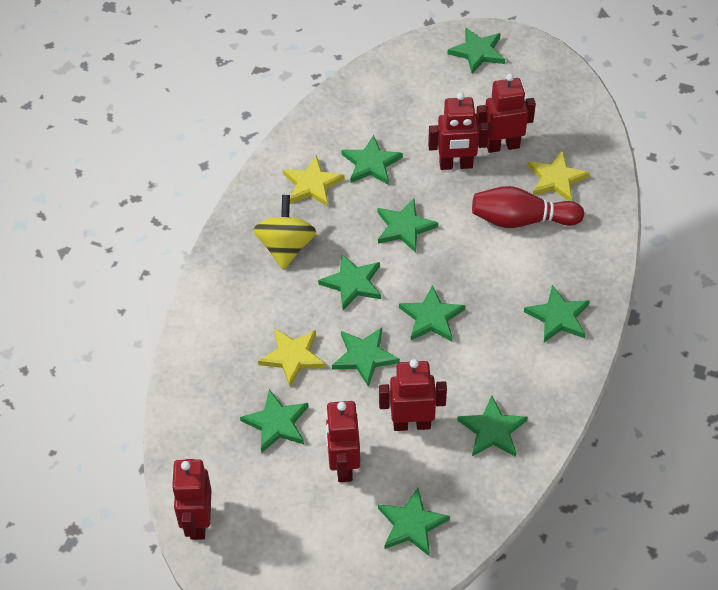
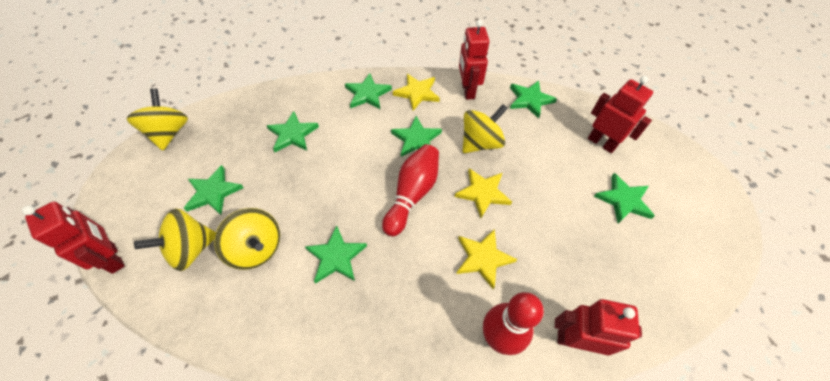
green star: [240,389,308,453] [318,253,381,310] [332,327,400,387] [341,135,403,185] [377,199,438,253] [378,488,450,556] [399,285,465,342] [448,28,505,74] [457,395,528,457] [524,285,590,342] = 10 -> [184,165,243,215] [267,111,319,152] [305,225,367,284] [345,73,392,109] [391,116,442,157] [510,81,557,119] [594,173,655,223] = 7
red bowling pin: [472,186,584,228] = 1 -> [382,144,439,237] [483,292,544,355] = 2
red robot: [171,459,212,540] [325,401,360,482] [379,359,447,431] [428,92,489,170] [476,73,536,153] = 5 -> [22,202,125,274] [459,20,490,100] [555,299,642,355] [588,76,653,153] = 4
yellow spinning top: [253,195,316,270] = 1 -> [127,88,188,150] [134,208,216,271] [214,208,280,270] [463,104,508,153] = 4

